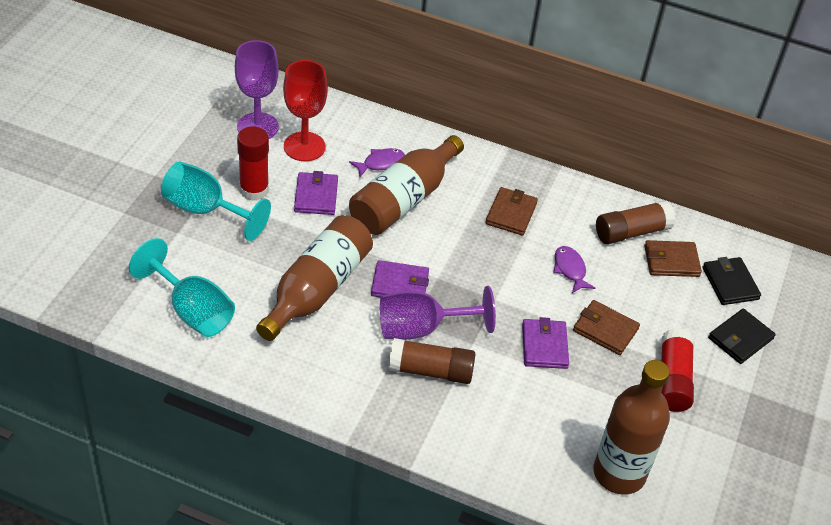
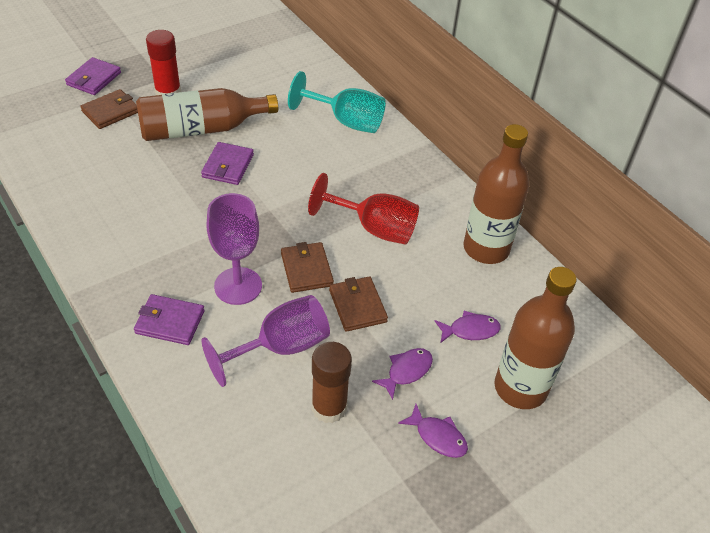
black wallet: [702,257,761,305] [708,308,776,364] = 2 -> none = 0
brown glue stick: [388,338,476,384] [596,200,675,244] = 2 -> [312,342,352,423] = 1
purple fish: [349,148,405,177] [553,246,595,293] = 2 -> [372,348,433,400] [398,404,468,458] [435,311,501,343] = 3
red glue stick: [237,126,269,201] [661,328,694,412] = 2 -> [146,30,181,95] = 1
turquoise goblet: [129,238,235,337] [161,162,271,241] = 2 -> [288,71,386,133] = 1

